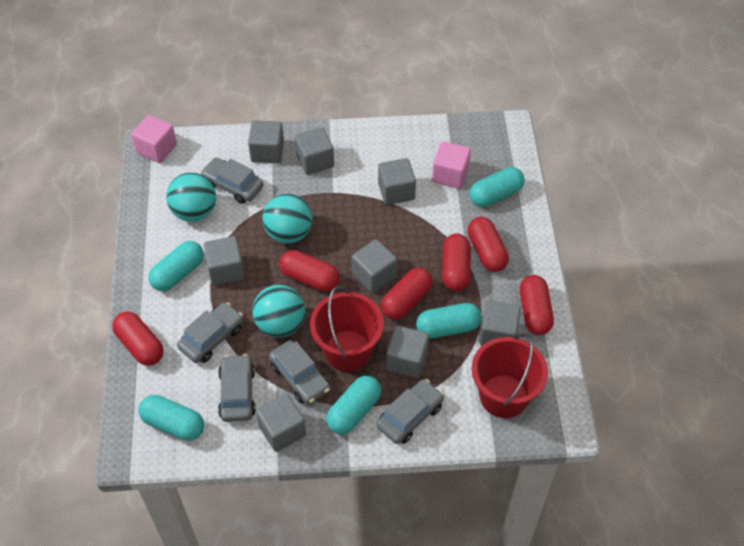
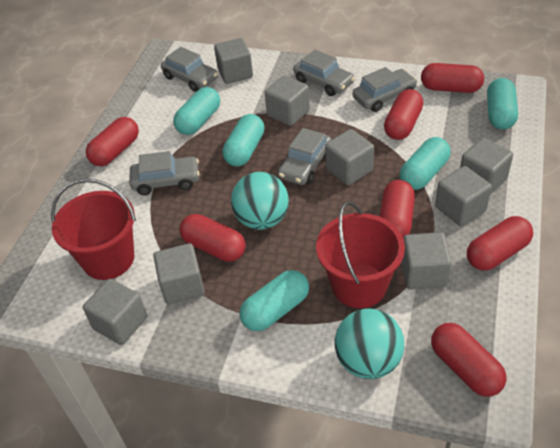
pink cube: [131,115,177,163] [432,141,471,189] = 2 -> none = 0
red capsule: [112,312,164,366] [279,250,339,292] [381,268,433,320] [442,234,471,291] [468,217,509,272] [520,275,554,335] = 6 -> [86,117,139,166] [180,214,246,262] [380,180,415,238] [384,89,423,140] [421,63,484,93] [431,323,506,397] [467,216,533,270] = 7
turquoise ball: [166,172,216,222] [252,285,306,338] [262,194,312,244] = 3 -> [231,172,289,230] [335,309,405,379] = 2

